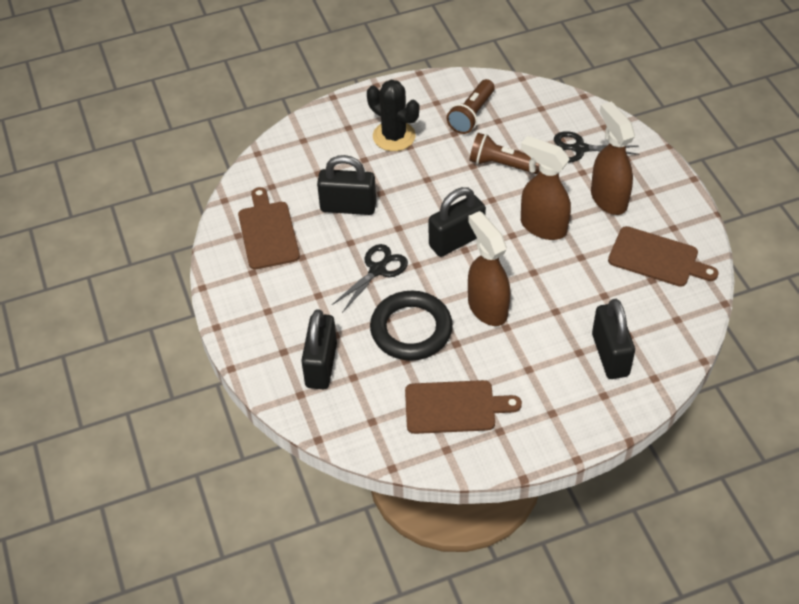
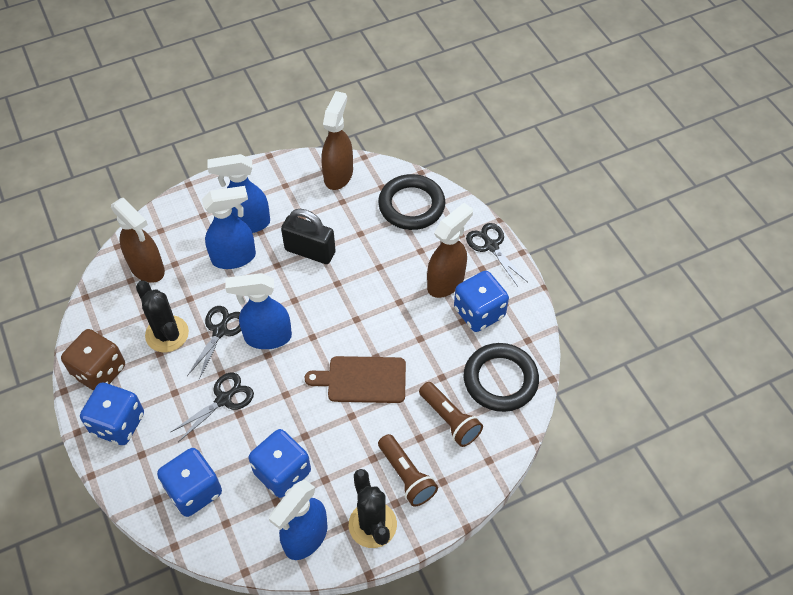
black cactus: [367,80,419,151] = 1 -> [136,281,189,352] [349,469,397,548] = 2
black padlock: [301,309,337,389] [317,155,376,215] [429,187,486,257] [592,299,635,379] = 4 -> [281,209,336,264] = 1
black ring: [370,291,453,361] = 1 -> [378,174,445,230] [464,343,539,412] = 2
black scissors: [331,244,408,313] [554,131,640,163] = 2 -> [170,373,254,442] [187,306,241,380] [466,223,527,287] = 3
blue dice: none = 0 -> [80,383,144,445] [157,448,222,517] [248,429,311,498] [454,271,509,332] = 4
blue spray bottle: none = 0 -> [202,186,256,269] [207,154,270,233] [225,273,292,349] [269,480,328,560] = 4
brown cutting board: [238,187,300,269] [405,380,522,434] [608,226,719,287] = 3 -> [304,356,406,403] = 1
brown dice: none = 0 -> [61,329,125,391] = 1

